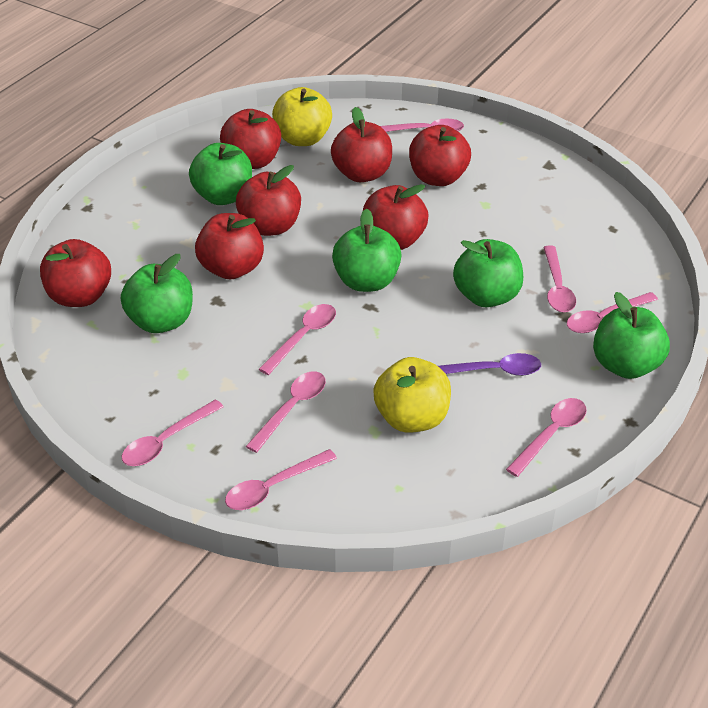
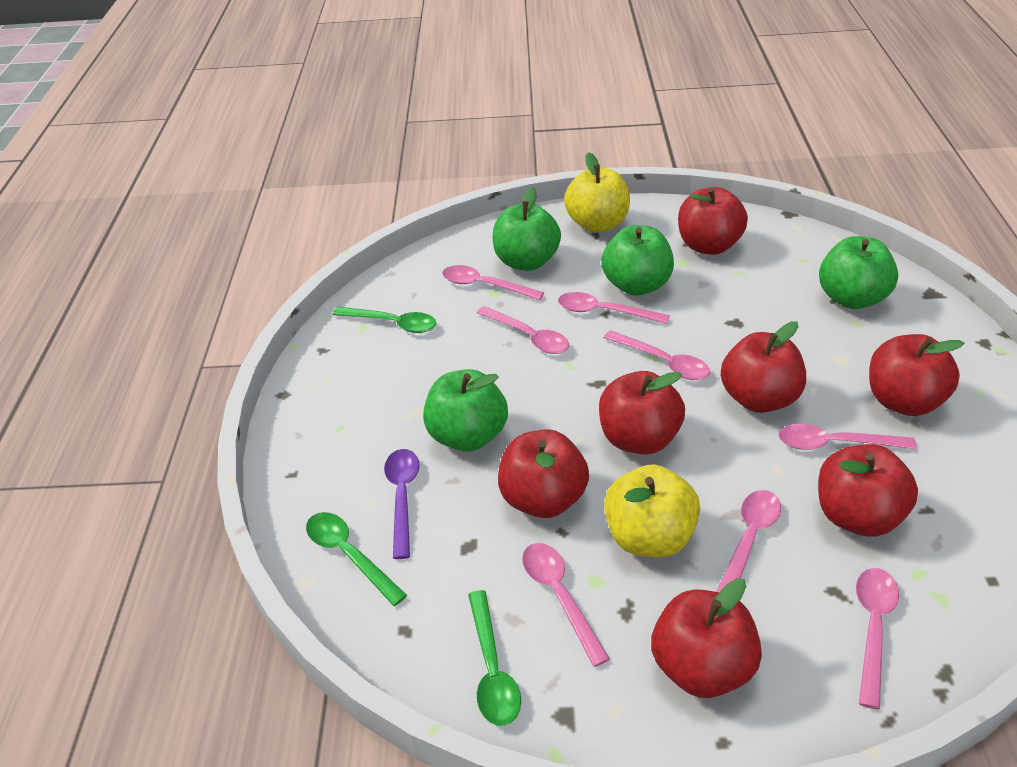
green apple: [121,254,193,333] [189,143,252,205] [332,208,402,292] [453,239,523,307] [593,292,670,379] = 5 -> [423,369,508,452] [493,187,561,271] [601,225,674,296] [819,236,898,309] = 4
green spoon: none = 0 -> [306,512,407,606] [332,307,436,333] [468,590,521,726] = 3

